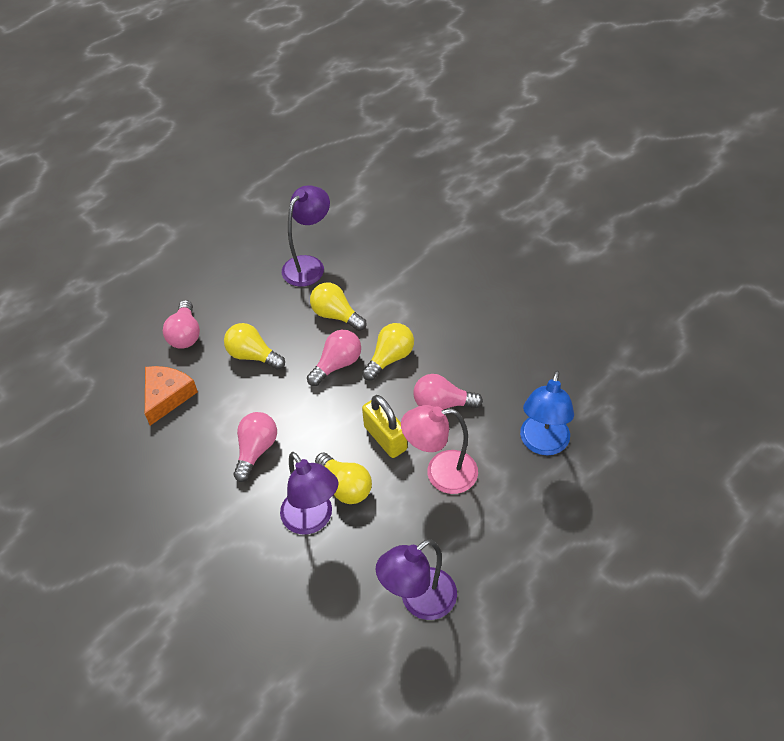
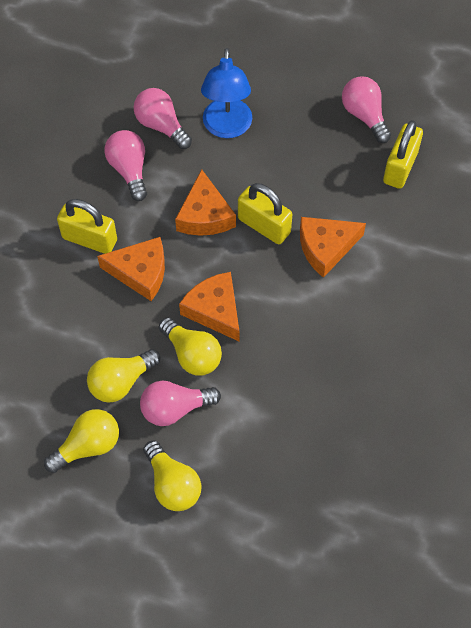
orange cheese: [145,366,198,426] = 1 -> [97,237,165,301] [175,169,236,236] [179,272,240,341] [300,217,366,278] = 4
pink lamp: [401,405,478,494] = 1 -> none = 0
purple lamp: [280,452,339,534] [282,185,330,287] [376,539,457,620] = 3 -> none = 0
yellow padlock: [362,395,407,458] = 1 -> [57,199,117,254] [238,183,292,244] [383,120,423,189] = 3

